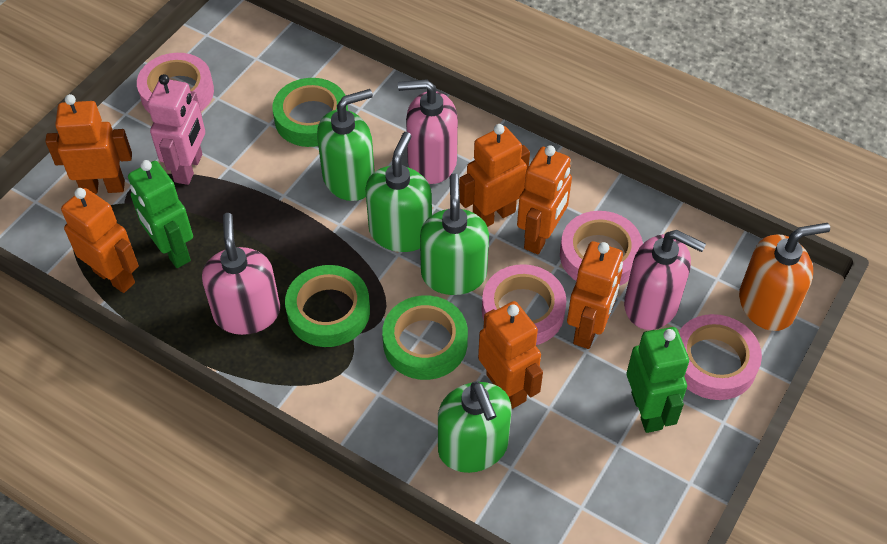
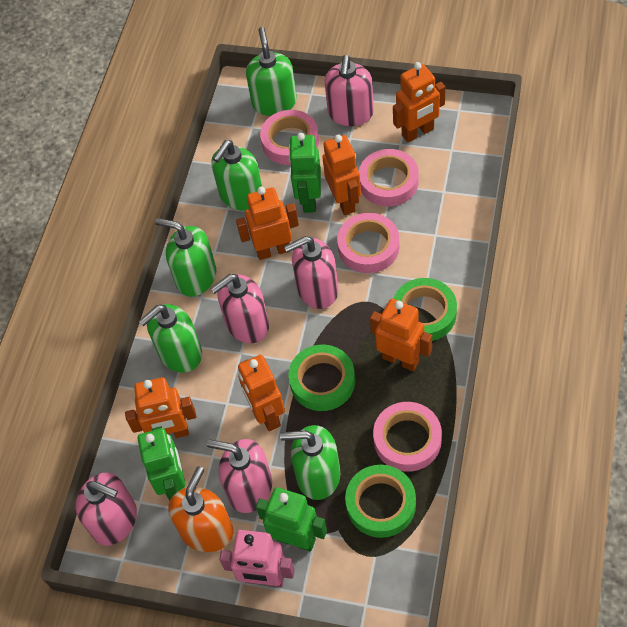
green robot: [128,160,193,268] [627,327,689,433] = 2 -> [137,426,185,501] [256,487,327,552] [289,133,321,213] = 3
green soap dispenser: [317,89,375,201] [365,132,432,252] [420,173,489,295] [438,381,512,473] = 4 -> [138,304,202,373] [155,218,216,297] [211,140,262,211] [246,27,297,116] [280,425,340,500] = 5
pink soap dispenser: [202,213,280,335] [398,80,458,184] [624,230,706,330] = 3 -> [76,473,137,546] [207,439,272,513] [210,274,269,343] [284,236,339,309] [325,55,374,126] = 5

